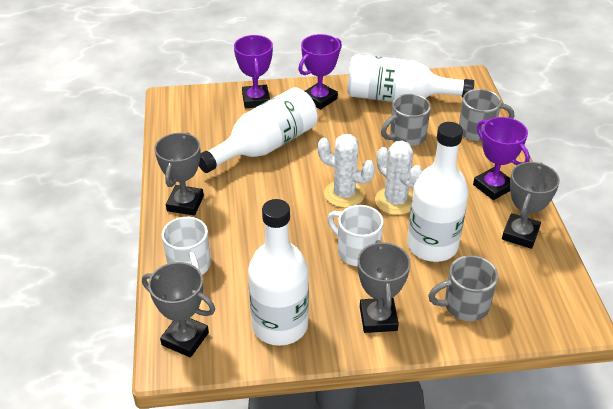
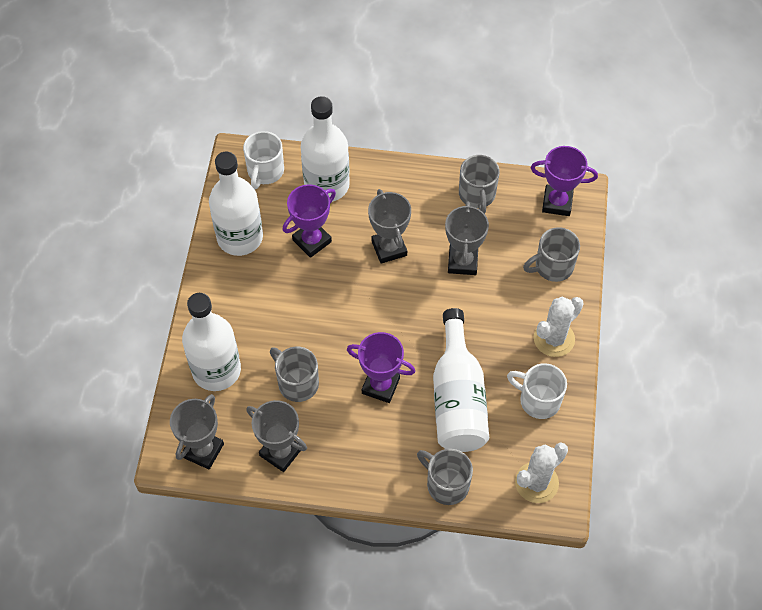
grey mug: [381,94,431,147] [428,255,498,321] [459,89,515,141] = 3 -> [270,347,319,402] [417,449,473,505] [459,155,500,214] [523,227,580,282] = 4

